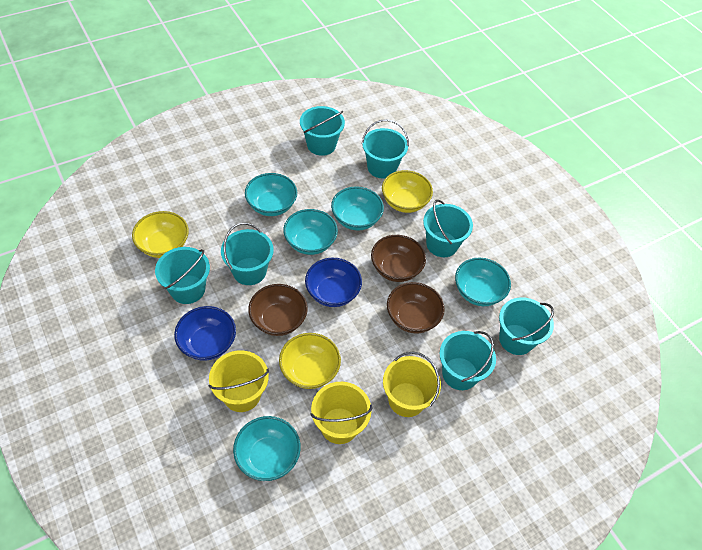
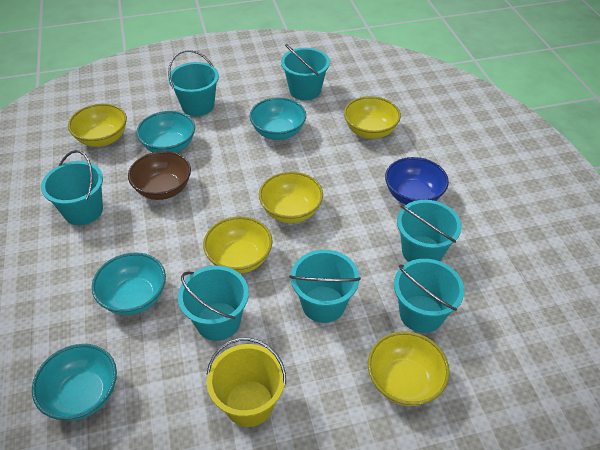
blue bowl: [174,306,236,361] [305,258,362,307] = 2 -> [385,157,449,205] = 1
brown bowl: [248,284,308,336] [371,235,426,282] [387,282,445,333] = 3 -> [128,151,191,200] = 1
turquoise bowl: [233,416,301,481] [245,173,297,216] [283,209,338,255] [331,186,384,231] [455,258,511,306] = 5 -> [32,344,117,421] [92,252,166,315] [136,111,195,153] [250,97,306,140] = 4
yellow bowl: [132,211,189,258] [279,333,341,389] [382,170,433,213] = 3 -> [68,104,127,147] [203,216,273,274] [259,172,323,223] [344,96,401,139] [368,331,450,406] = 5
yellow bucket: [209,350,269,412] [310,382,373,444] [383,352,441,417] = 3 -> [207,338,286,427] = 1

